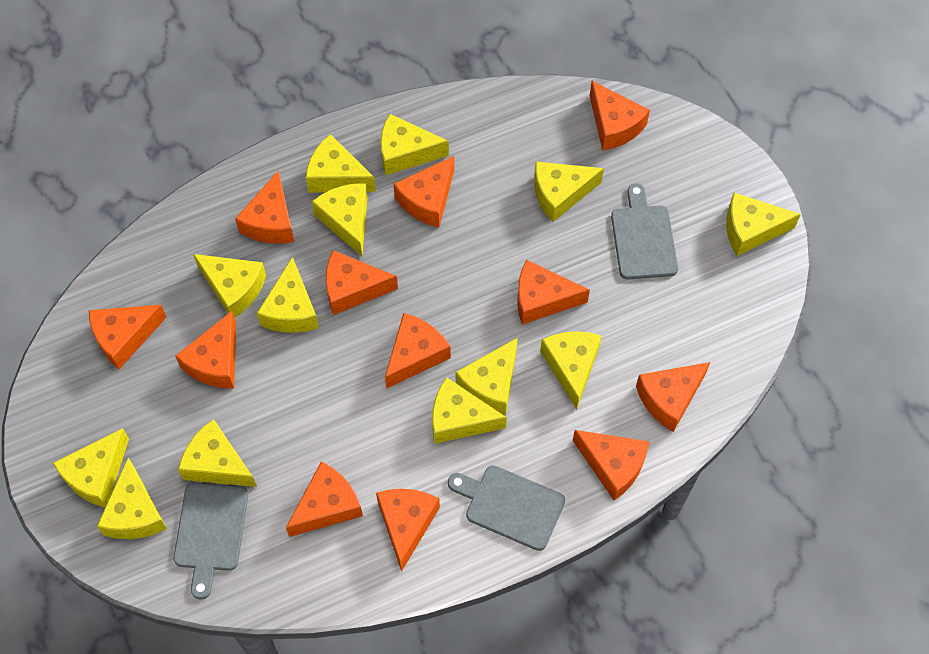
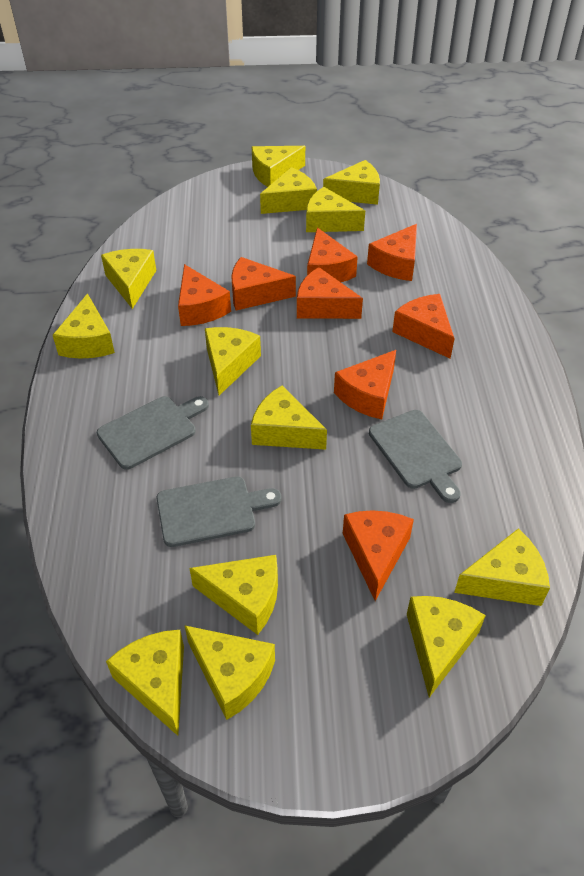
orange cheese: [89,305,167,369] [175,311,236,389] [235,170,294,244] [286,461,363,537] [325,250,398,315] [376,489,440,572] [385,313,451,389] [393,156,454,227] [517,259,590,325] [573,430,649,500] [590,81,650,151] [636,362,710,432] = 12 -> [178,264,231,326] [231,257,296,310] [297,267,363,319] [307,227,358,282] [334,350,396,419] [343,510,414,601] [367,224,417,281] [392,294,455,358] = 8

